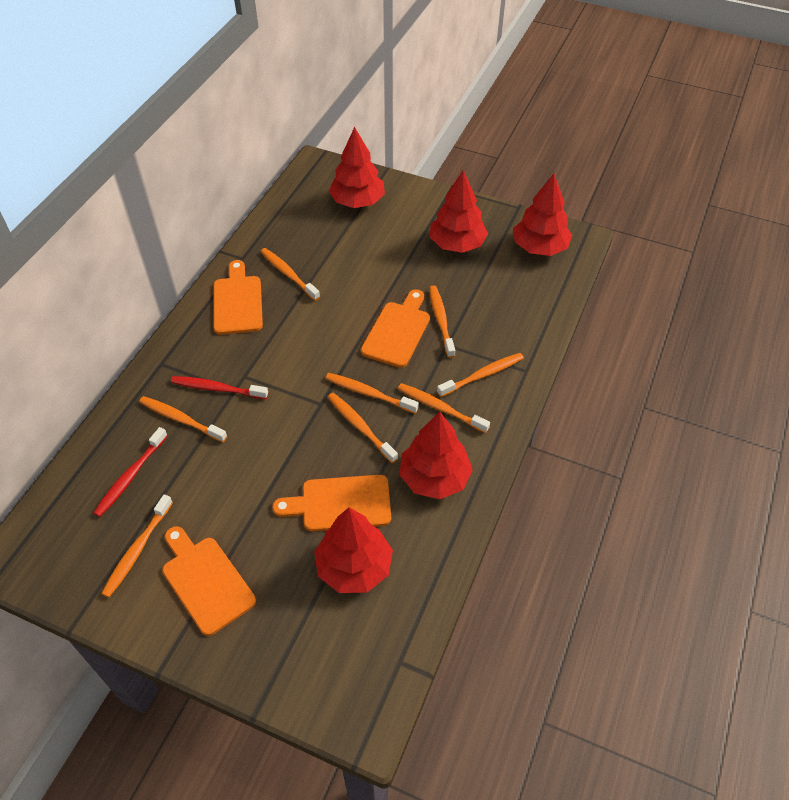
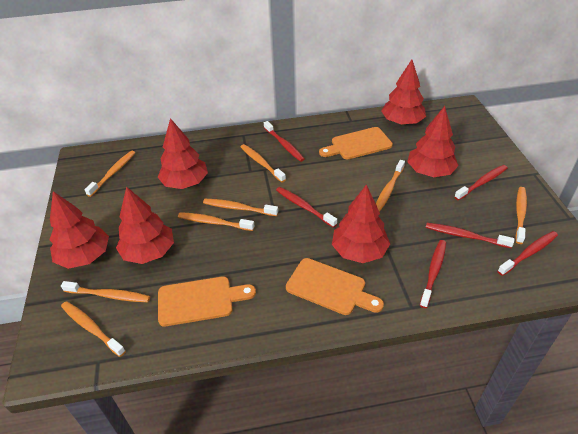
orange cutting board: [162,526,256,636] [213,260,263,335] [272,475,391,531] [361,289,430,368] = 4 -> [158,276,256,326] [286,258,384,315] [319,127,393,160] = 3
red toothbrush: [94,427,168,517] [171,376,268,399] = 2 -> [264,121,305,162] [276,187,337,228] [420,240,446,308] [426,223,514,248] [454,165,508,200] [498,231,558,276] = 6
red tree: [314,507,393,593] [329,127,385,208] [400,412,473,499] [430,170,488,253] [513,174,572,256] = 5 -> [49,191,109,269] [116,186,174,264] [158,118,208,189] [332,184,390,263] [381,59,426,125] [407,106,459,177] = 6

